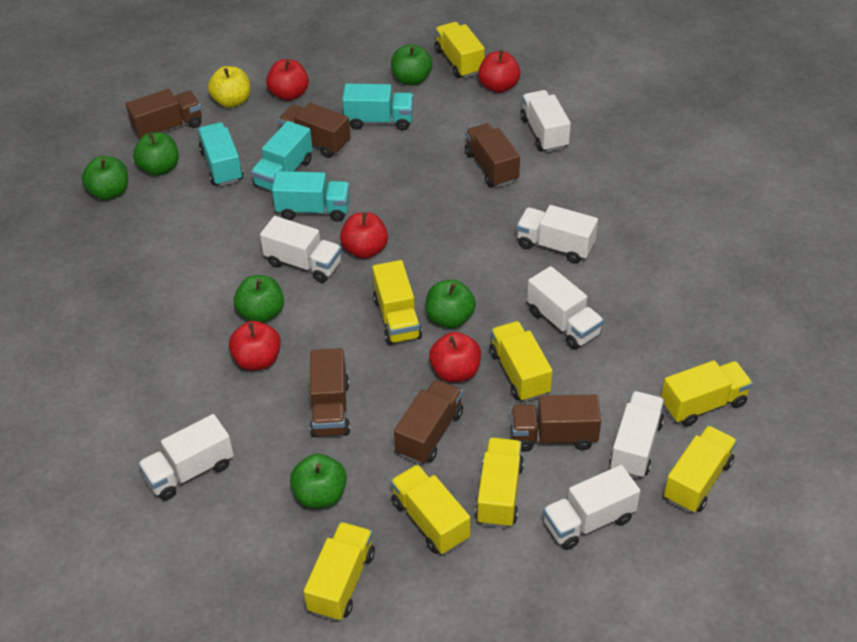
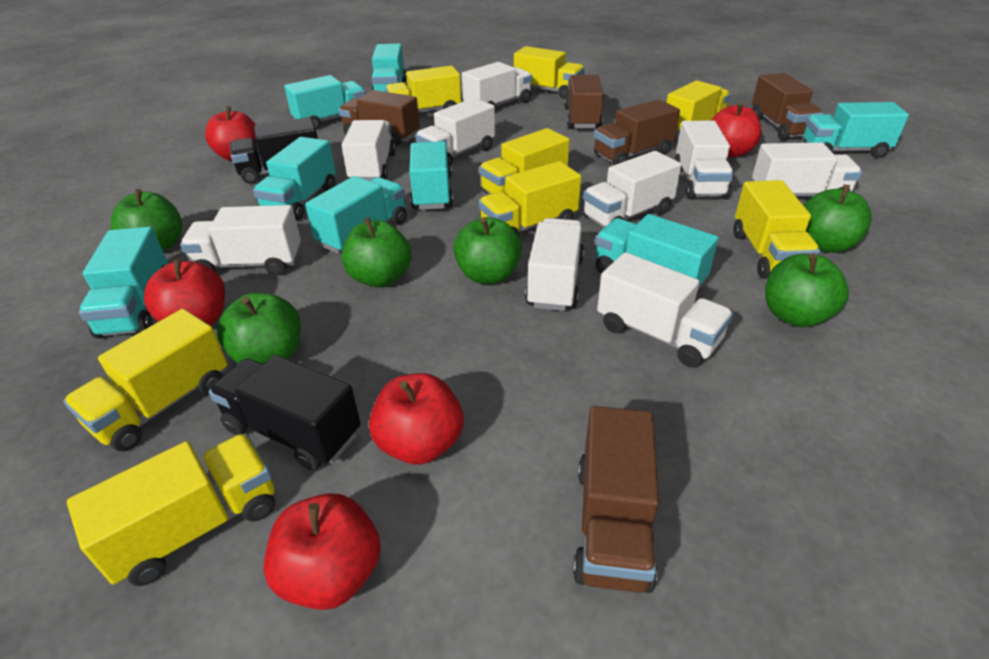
black truck: none = 0 -> [209,355,361,471] [230,117,318,184] = 2
brown truck: [126,89,202,140] [278,103,351,158] [310,348,350,437] [394,379,463,464] [465,123,520,187] [511,394,601,452] = 6 -> [339,90,420,146] [564,75,604,129] [573,406,659,593] [594,99,680,165] [752,73,823,140] = 5
turquoise truck: [198,122,243,186] [251,121,313,191] [272,171,350,222] [343,83,413,130] = 4 -> [79,227,167,339] [253,137,336,221] [284,75,366,129] [305,176,407,254] [371,43,407,92] [409,141,453,210] [595,214,718,290] [803,102,909,158] = 8
white truck: [138,414,234,501] [260,216,342,283] [516,205,598,263] [520,90,571,152] [527,266,604,350] [543,465,640,550] [609,391,665,478] = 7 -> [180,205,301,275] [342,120,396,181] [415,98,495,165] [462,62,532,108] [525,218,584,311] [583,151,681,228] [597,252,733,367] [674,121,734,199] [752,142,862,196] = 9
yellow apple: [208,66,250,108] = 1 -> none = 0

